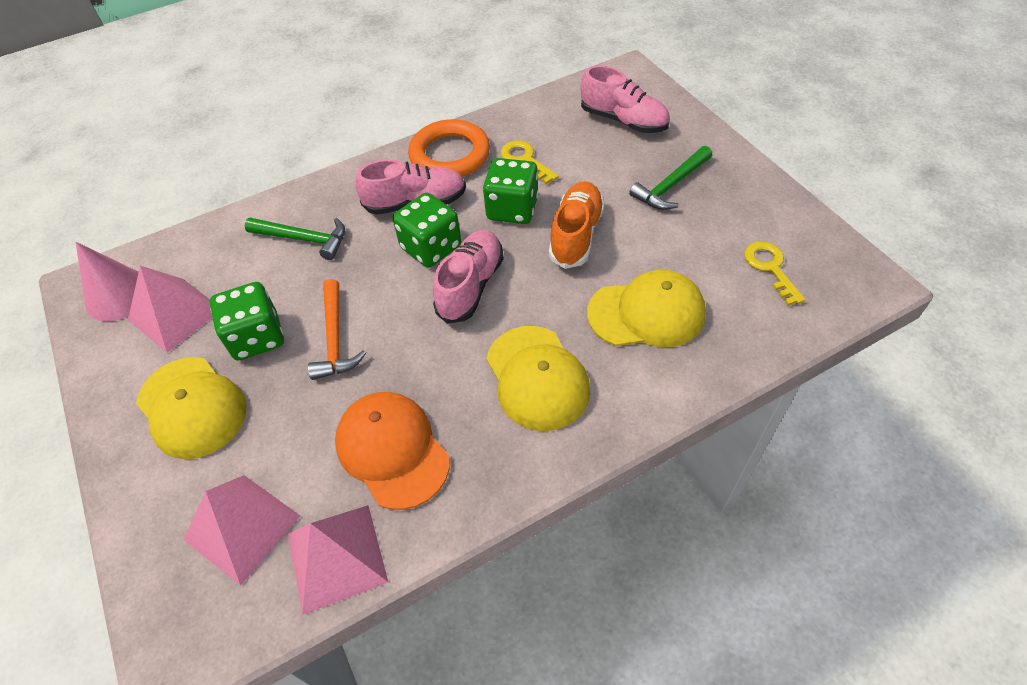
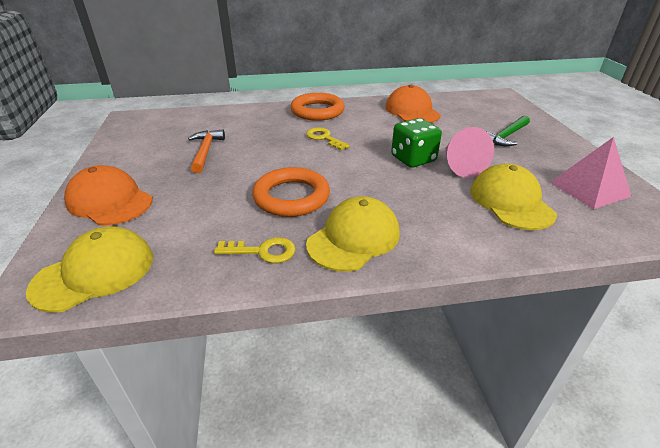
green dice: [210,282,284,361] [393,193,461,268] [483,158,539,224] = 3 -> [391,118,442,168] = 1
green hammer: [245,218,345,260] [629,146,712,210] = 2 -> [486,116,530,146] = 1
orange cap: [335,392,450,510] = 1 -> [64,165,152,226] [385,85,441,123] = 2
orange ring: [408,119,490,177] = 1 -> [252,167,330,217] [290,93,345,121] = 2
orange shoe: [549,181,605,269] = 1 -> none = 0
pink pyramid: [128,266,212,353] [183,475,300,586] [288,505,388,615] = 3 -> [550,137,631,209] = 1
pink shoe: [355,159,466,215] [433,230,504,324] [581,65,670,133] = 3 -> none = 0

